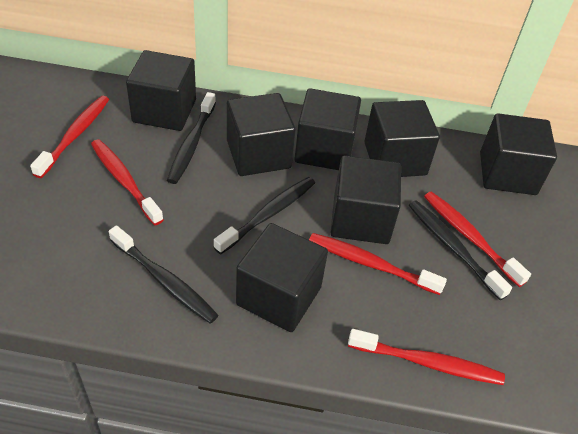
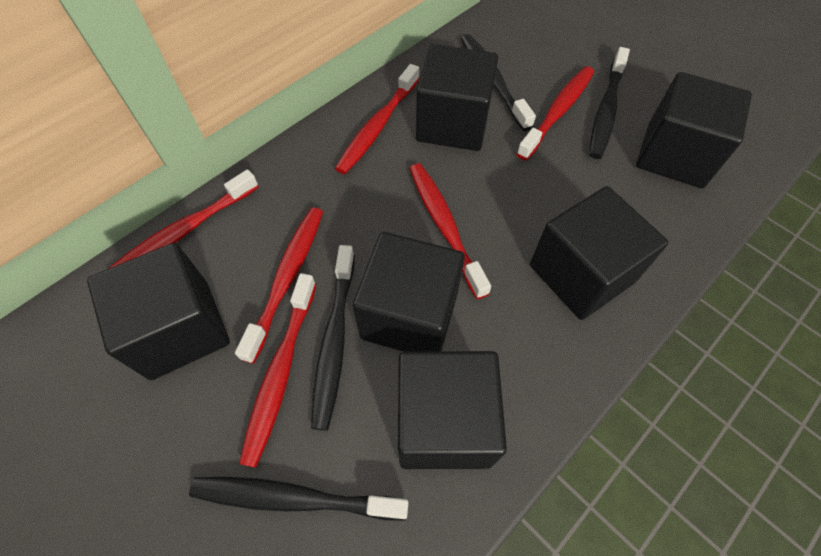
black cube: [126,50,196,131] [227,93,296,176] [236,223,328,332] [295,88,361,170] [330,155,401,244] [364,100,440,177] [480,113,557,195] = 7 -> [87,243,230,380] [353,232,465,352] [398,351,507,469] [416,44,498,151] [530,186,668,320] [636,72,752,188] = 6
red toothbrush: [30,96,109,178] [91,139,164,225] [309,233,447,295] [348,329,505,385] [424,191,531,287] = 5 -> [108,169,259,269] [235,207,323,364] [239,273,316,468] [335,64,419,174] [409,163,491,299] [516,66,594,160] = 6

